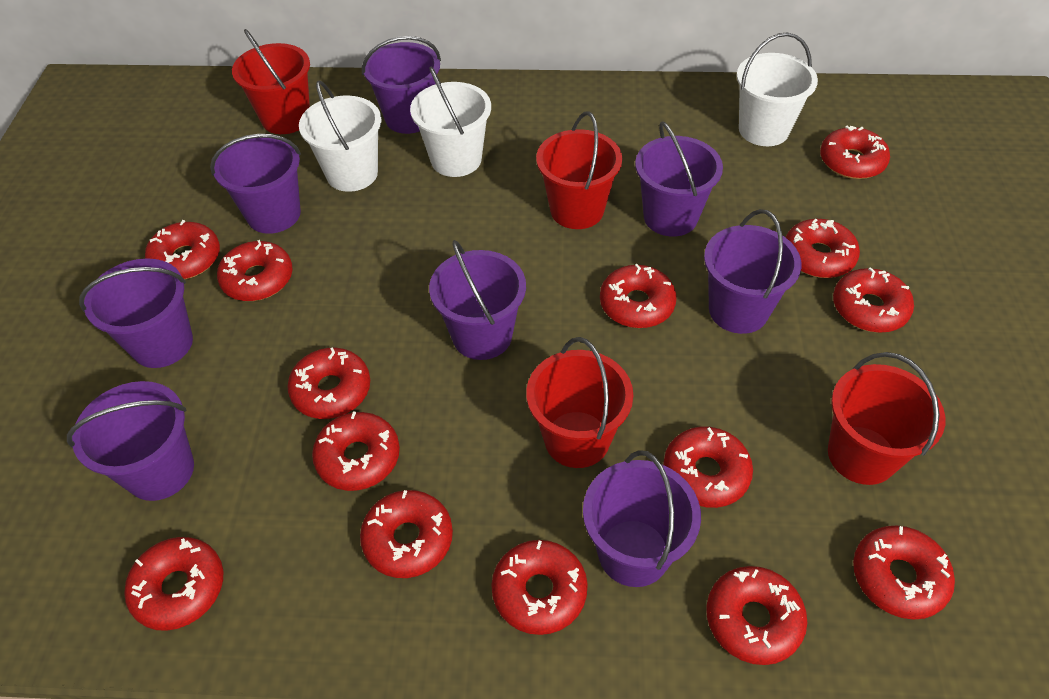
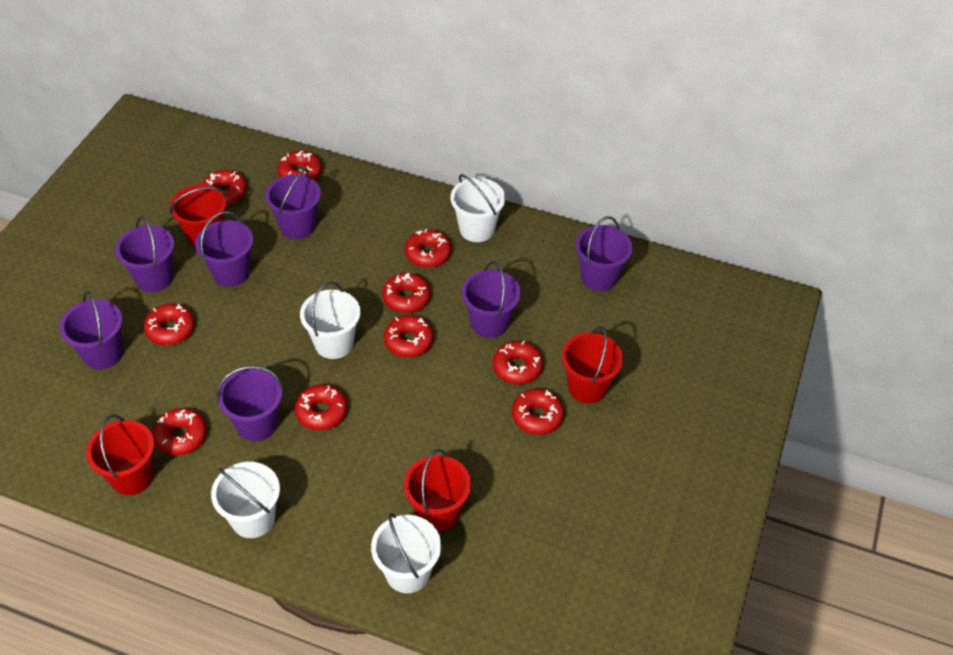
purple bucket: [67,381,194,501] [79,258,193,368] [210,134,301,234] [362,36,441,134] [429,240,526,360] [583,450,701,587] [635,122,723,237] [704,209,801,334] = 8 -> [60,291,123,370] [115,216,174,292] [195,211,253,287] [216,366,283,441] [265,169,321,239] [462,261,521,338] [576,216,633,291] = 7
red donut: [124,537,224,631] [145,220,220,279] [217,240,293,301] [287,347,370,419] [312,411,400,491] [360,490,453,578] [491,540,588,635] [600,264,677,328] [663,427,753,508] [706,566,807,665] [786,218,860,278] [820,126,890,179] [833,267,914,333] [853,525,955,620] = 14 -> [144,303,195,345] [152,408,207,456] [202,170,247,205] [277,151,322,181] [295,384,348,430] [382,273,431,313] [384,315,434,357] [405,229,452,268] [493,341,543,385] [512,389,564,435] = 10
white bucket: [299,80,382,192] [410,67,491,177] [737,32,818,146] = 3 -> [211,462,280,538] [300,281,361,359] [371,513,441,593] [450,174,506,242] = 4

